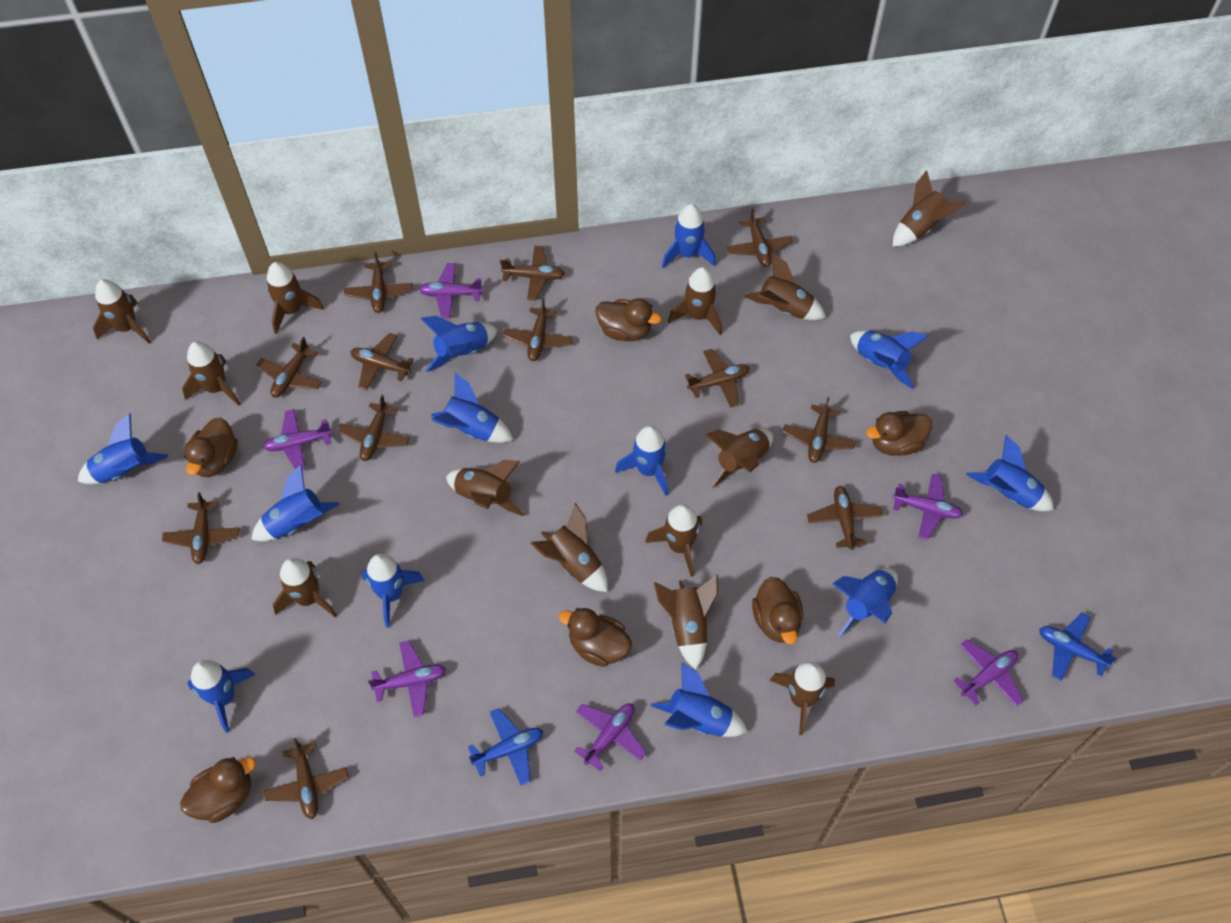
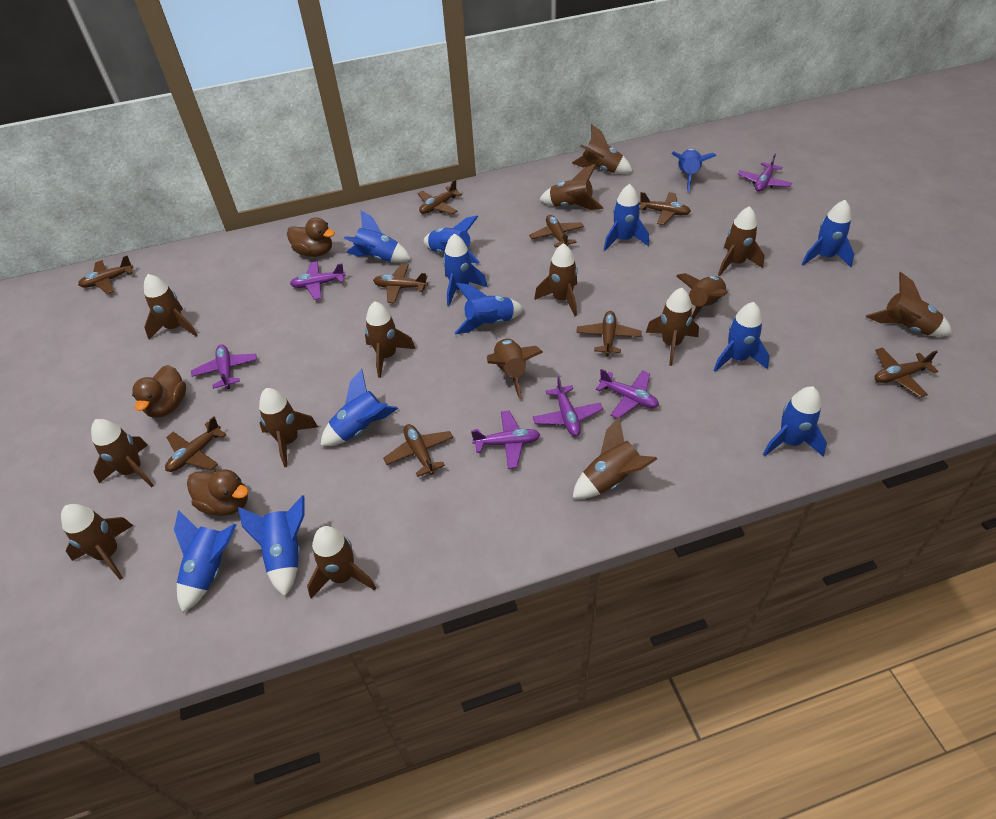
blue plane: [468,708,543,786] [1039,612,1117,681] = 2 -> none = 0
brown duck: [180,757,256,823] [184,417,238,477] [559,608,632,667] [595,298,661,341] [752,577,803,644] [866,411,932,456] = 6 -> [132,365,186,418] [187,469,248,516] [287,217,335,257] = 3
brown plane: [162,492,239,564] [257,337,322,397] [264,738,348,819] [338,395,410,461] [344,252,412,313] [350,333,414,390] [500,246,565,300] [503,298,573,361] [685,349,750,407] [727,208,793,267] [783,397,856,463] [807,486,883,550] = 12 -> [78,255,133,294] [165,417,226,472] [373,264,428,303] [383,424,453,477] [418,179,462,214] [529,215,584,248] [576,311,642,356] [639,192,691,225] [874,347,938,397] = 9
brown rocket: [93,279,151,344] [182,341,241,406] [266,262,324,334] [273,558,337,617] [446,460,524,516] [530,503,608,592] [645,504,702,577] [654,575,718,670] [668,267,722,335] [705,429,773,488] [744,253,826,320] [770,662,835,735] [893,170,967,246] = 13 -> [61,504,133,580] [91,419,154,487] [144,274,197,340] [259,388,318,467] [307,526,376,599] [365,301,415,378] [487,338,543,399] [534,243,578,316] [539,164,604,210] [572,124,633,174] [573,416,657,499] [646,288,699,366] [676,273,728,320] [718,206,765,276] [866,272,952,337] = 15

